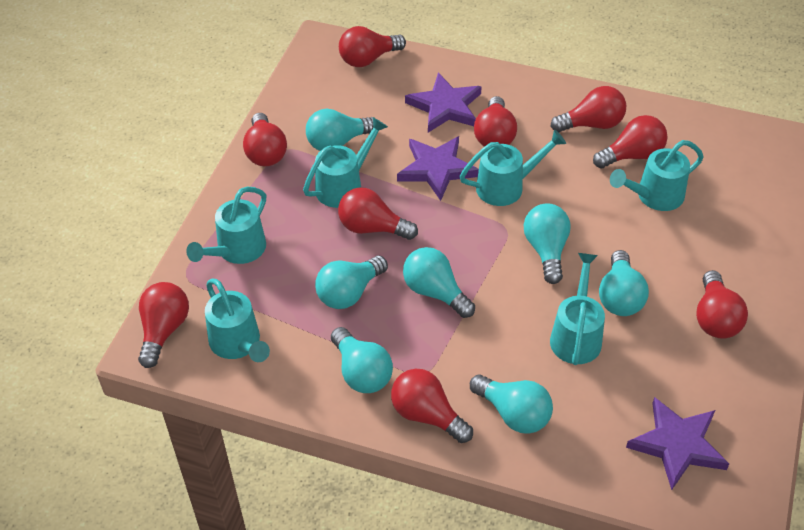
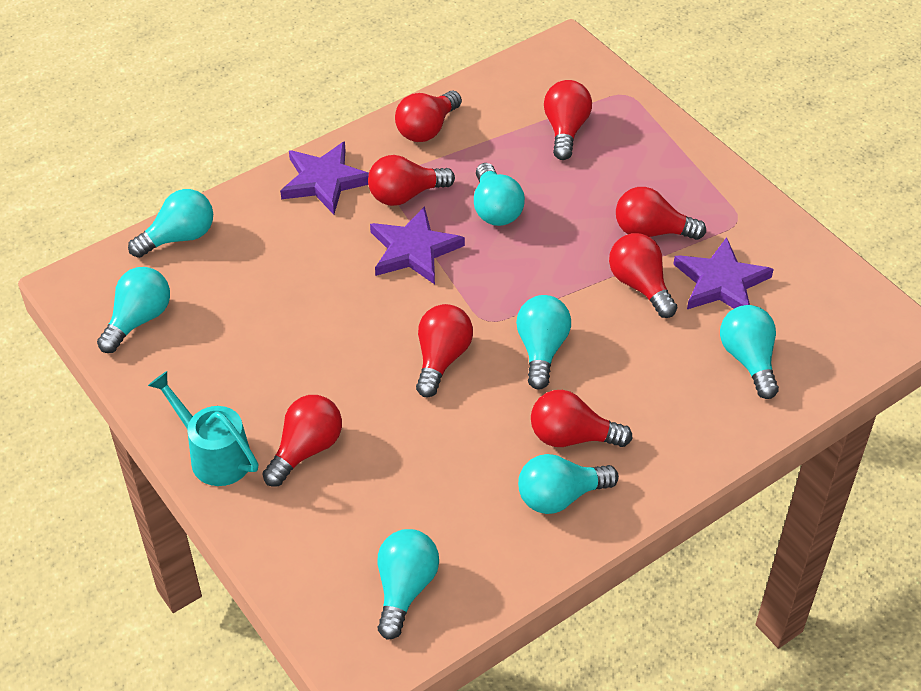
red light bulb: [138,282,189,368] [243,113,287,166] [338,187,418,240] [339,26,406,67] [391,369,473,443] [474,96,517,147] [551,86,626,132] [593,115,668,168] [696,270,748,339] = 9 -> [262,395,342,487] [368,155,455,206] [395,91,462,142] [416,304,473,397] [531,390,633,447] [544,80,592,160] [609,233,677,318] [616,187,706,240] = 8
turquoise watering can: [186,187,266,264] [205,278,270,362] [303,117,388,208] [460,130,566,206] [550,253,605,365] [610,140,704,211] = 6 -> [148,371,259,486] = 1

